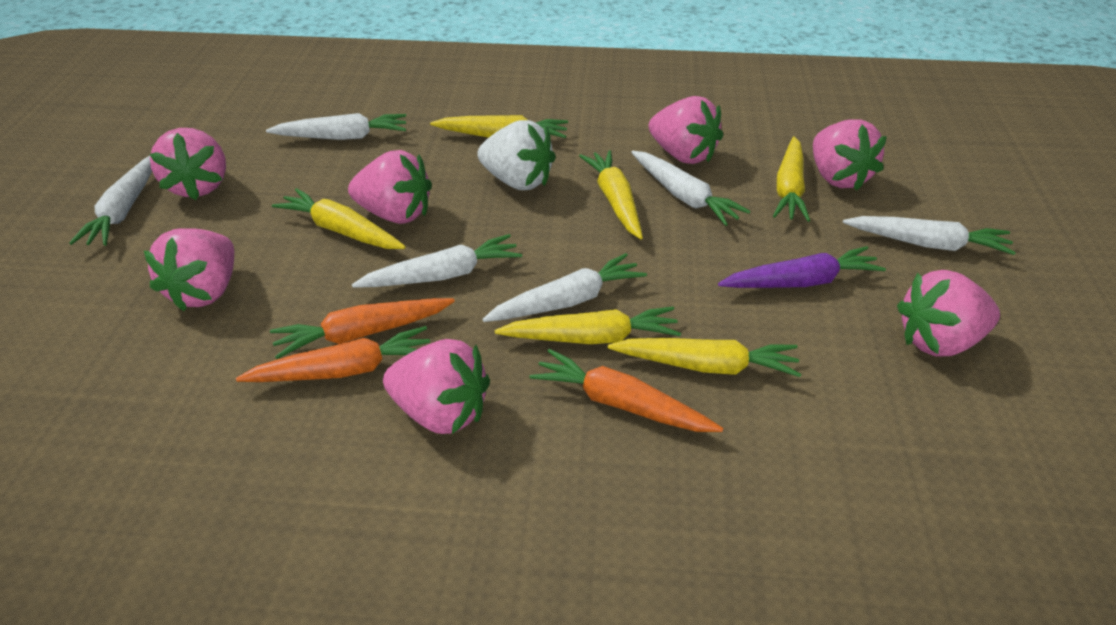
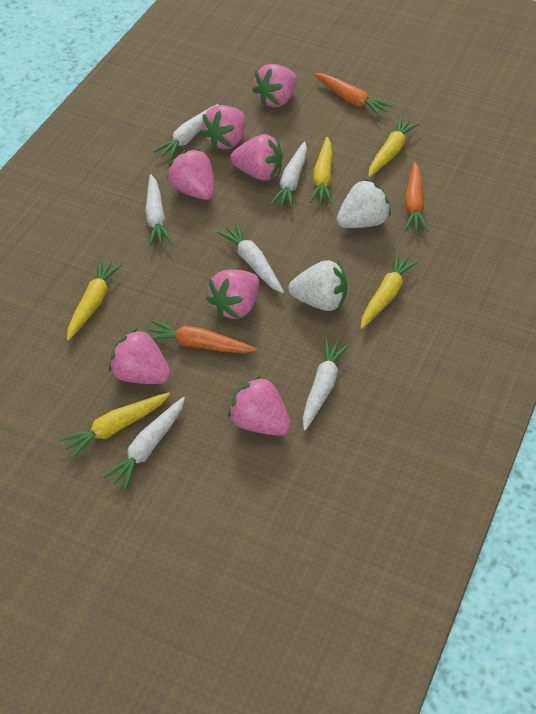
purple carrot: [718,246,886,288] = 1 -> none = 0
white strawberry: [477,120,556,190] = 1 -> [288,260,347,311] [337,179,391,228] = 2
yellow carrot: [272,188,406,249] [430,115,568,138] [495,307,681,344] [579,150,643,239] [608,338,801,377] [773,136,810,222] = 6 -> [59,392,170,459] [67,259,123,341] [309,137,333,204] [361,253,419,329] [368,117,420,177] = 5

